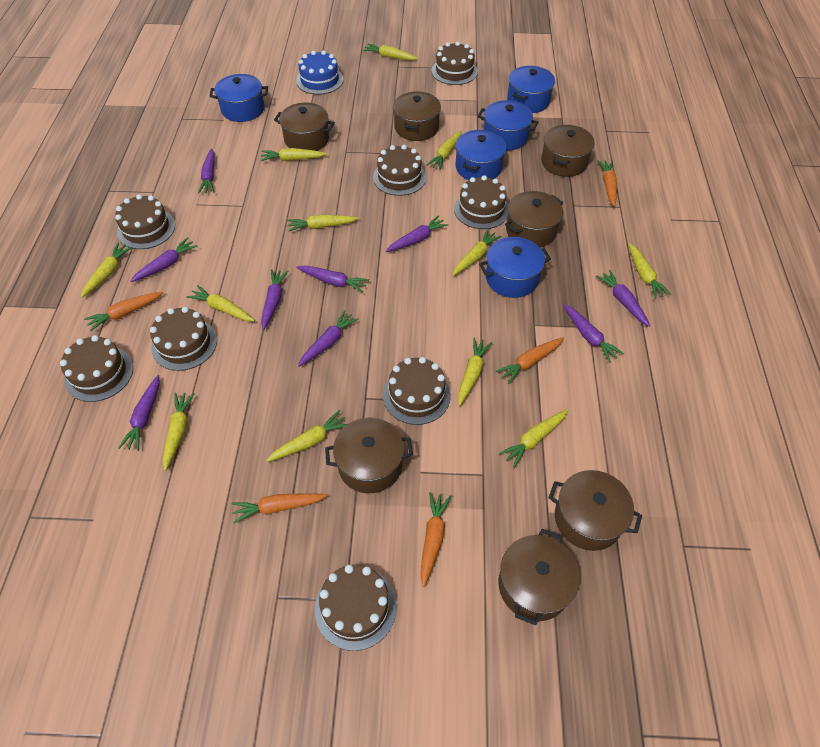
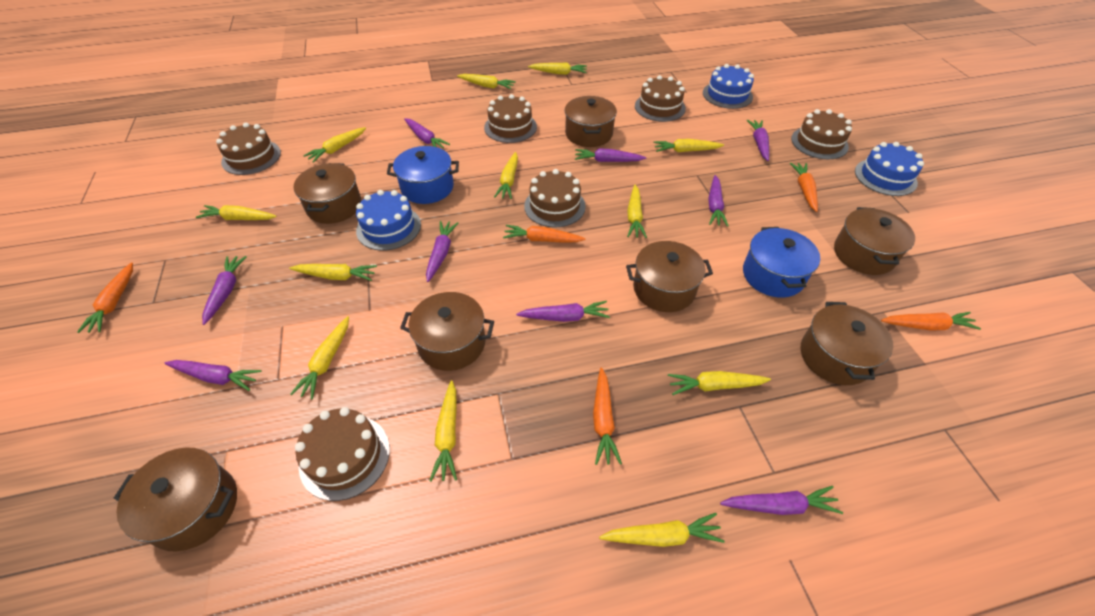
blue cake: [296,51,343,95] = 1 -> [356,190,421,251] [703,64,754,109] [855,142,924,196] = 3
blue pot: [210,74,268,122] [455,130,506,180] [478,100,538,151] [479,237,551,298] [507,66,555,113] = 5 -> [387,146,459,204] [743,227,820,298] = 2
brown cake: [60,335,133,402] [115,194,175,249] [150,307,217,371] [315,564,397,651] [373,145,426,196] [383,357,451,425] [431,41,478,85] [454,175,508,229] = 8 -> [216,123,281,175] [295,407,390,501] [484,94,537,143] [524,169,586,227] [635,75,686,122] [791,109,852,159] = 6

